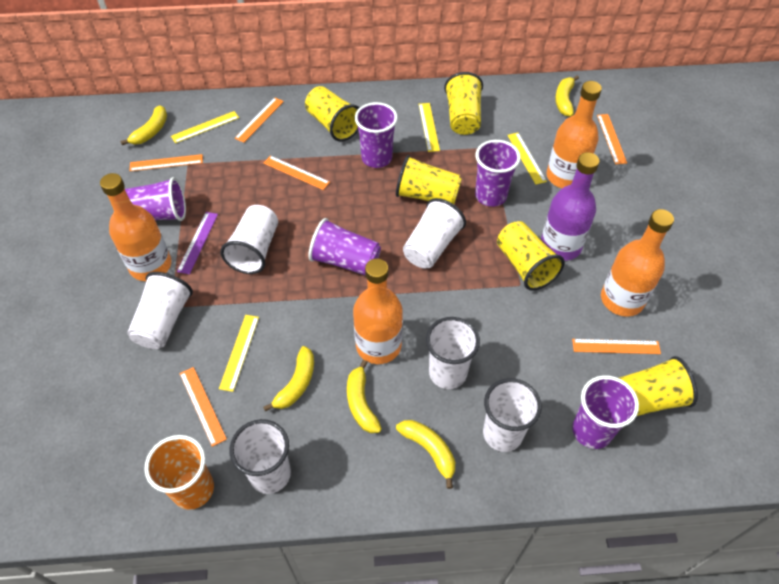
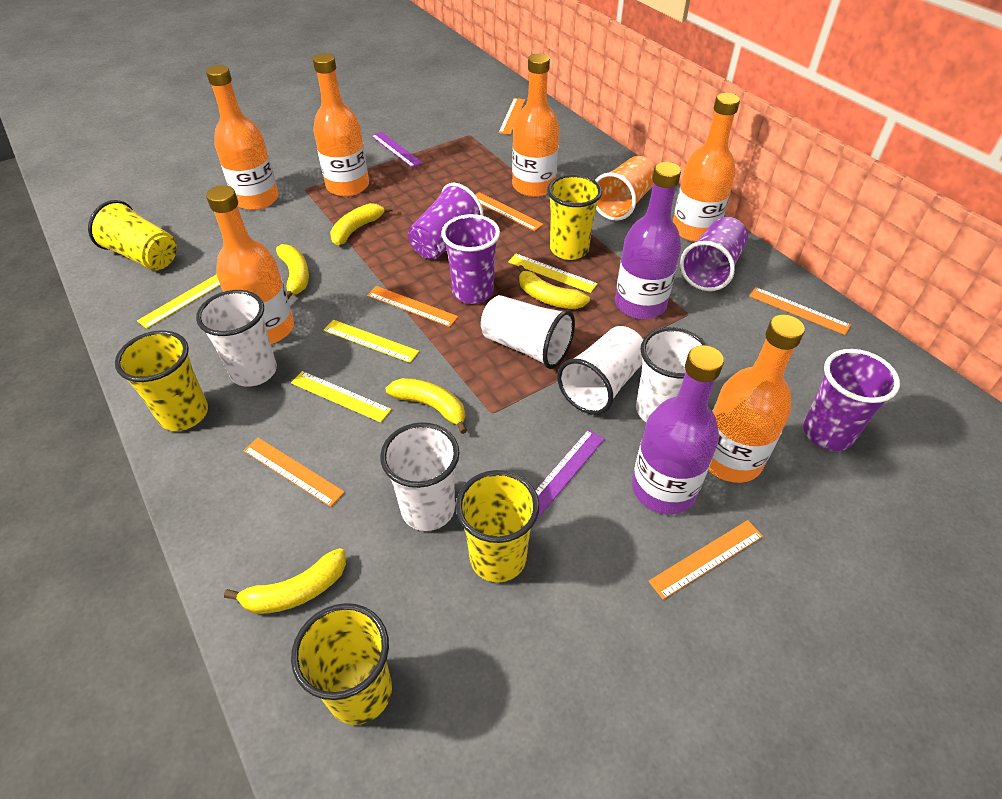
orange bottle: [100,173,172,281] [353,259,403,364] [547,81,602,188] [601,209,674,316] = 4 -> [206,65,279,210] [206,185,294,344] [313,53,369,197] [512,53,559,197] [673,93,740,242] [708,315,805,483] = 6
purple bottle: [541,152,600,261] = 1 -> [615,162,681,319] [632,345,724,514] = 2
purple cup: [125,177,186,221] [308,218,381,276] [355,102,398,168] [475,140,521,207] [572,375,639,449] = 5 -> [408,183,483,259] [441,214,500,304] [680,217,748,291] [803,349,900,451] = 4
purple ruler: [177,212,218,274] = 1 -> [371,132,423,168] [535,429,605,519] = 2
white cup: [127,272,193,349] [220,205,278,274] [229,419,291,494] [403,198,466,268] [426,317,480,389] [483,378,542,452] = 6 -> [196,290,277,387] [380,422,459,531] [481,295,575,369] [557,326,643,415] [636,327,708,422] = 5

